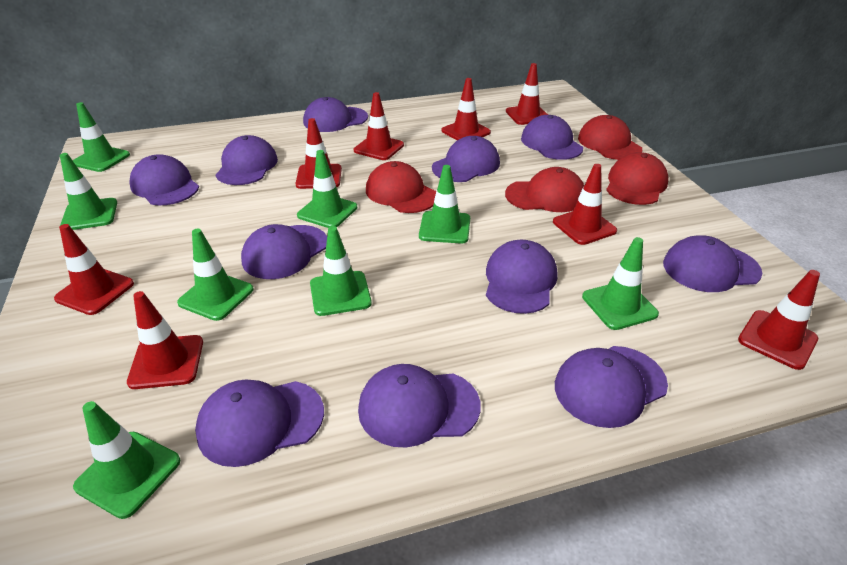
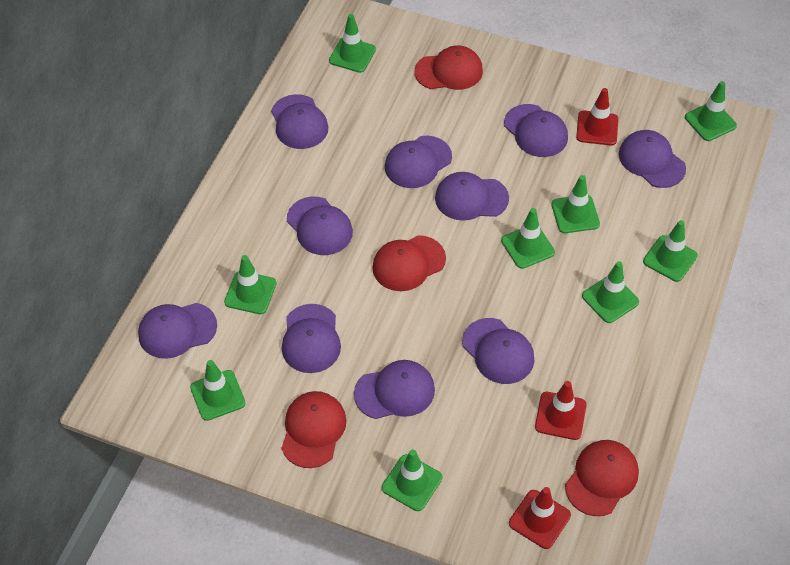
green traffic cone: [60,153,117,230] [73,102,130,172] [73,401,180,519] [177,229,254,321] [297,150,357,228] [310,226,372,316] [419,165,470,244] [582,237,659,330] = 8 -> [190,360,246,421] [224,255,276,314] [329,14,376,73] [382,450,442,511] [501,208,555,269] [551,175,600,233] [582,261,639,323] [643,220,698,282] [685,81,737,141] = 9
purple cap: [129,154,199,205] [195,380,324,467] [216,135,278,185] [241,224,327,279] [303,97,368,132] [358,364,481,447] [432,136,500,182] [486,240,557,314] [521,115,583,160] [555,346,668,428] [663,235,762,292] = 11 -> [138,303,217,359] [271,94,328,149] [282,304,341,373] [287,196,353,255] [354,360,435,419] [385,136,452,188] [435,172,509,221] [462,318,534,384] [504,104,568,157] [619,130,686,188] = 10
red traffic cone: [54,224,134,315] [127,291,203,389] [295,118,342,189] [354,92,404,160] [441,78,491,140] [506,63,548,125] [553,164,617,245] [738,270,820,370] = 8 -> [509,487,571,549] [535,381,587,440] [576,88,618,145] = 3

